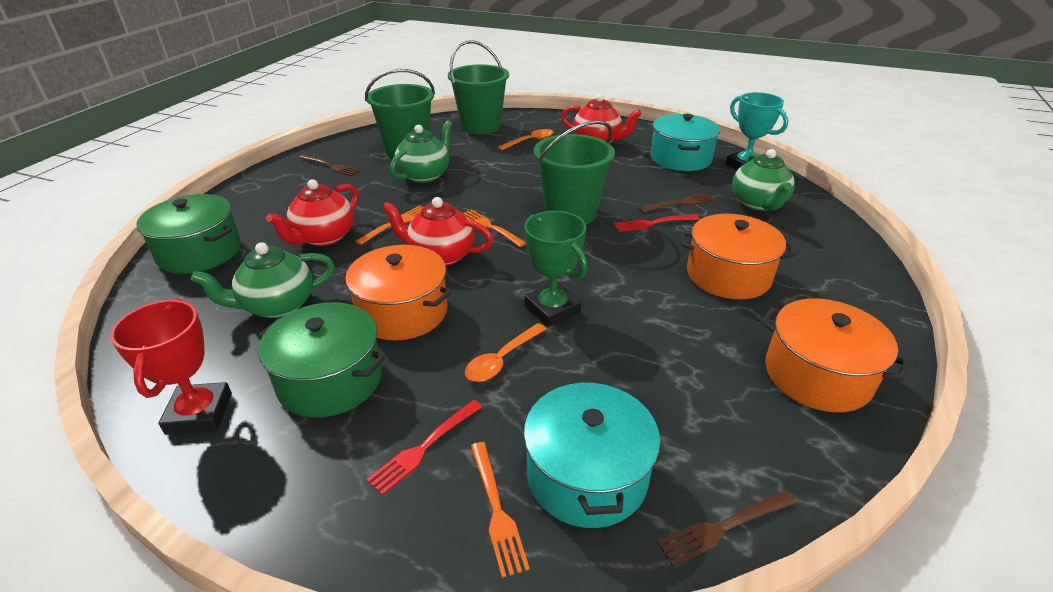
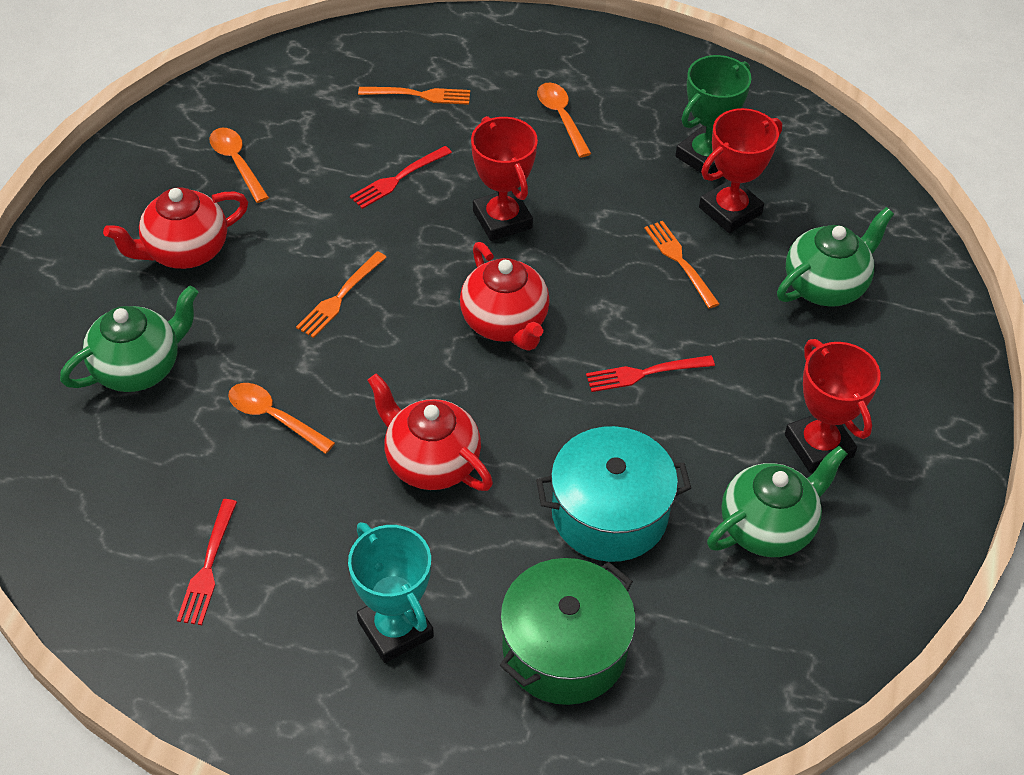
brown fork: [299,155,360,176] [639,193,716,213] [657,491,797,566] = 3 -> none = 0
green bucket: [365,69,435,159] [448,40,509,135] [534,120,615,224] = 3 -> none = 0
green pot: [136,194,241,274] [258,302,385,418] = 2 -> [500,558,636,705] = 1
orange pot: [345,245,452,341] [681,214,796,300] [761,298,910,412] = 3 -> none = 0
orange spoon: [465,323,547,382] [498,129,554,150] = 2 -> [209,128,269,203] [228,383,335,454] [537,83,592,157] = 3
red fork: [366,400,482,495] [614,214,700,232] = 2 -> [177,499,237,625] [350,146,452,209] [586,355,715,392] = 3
red trophy: [110,299,232,435] = 1 -> [471,116,538,241] [699,108,782,233] [785,339,881,473] = 3
turquoise pot: [524,380,660,528] [650,114,720,171] = 2 -> [536,426,691,562] = 1

